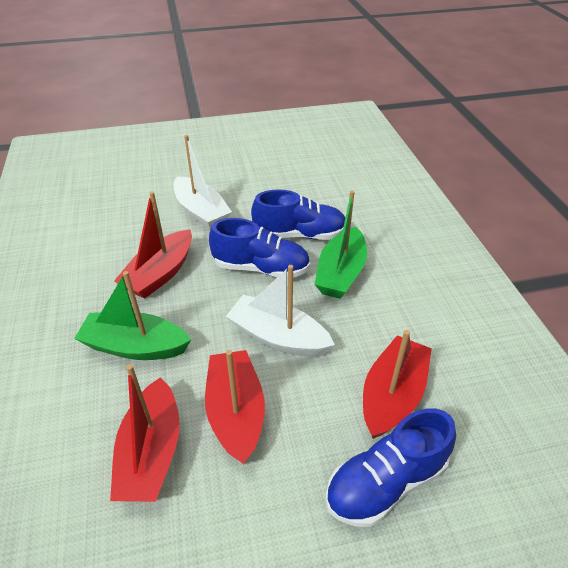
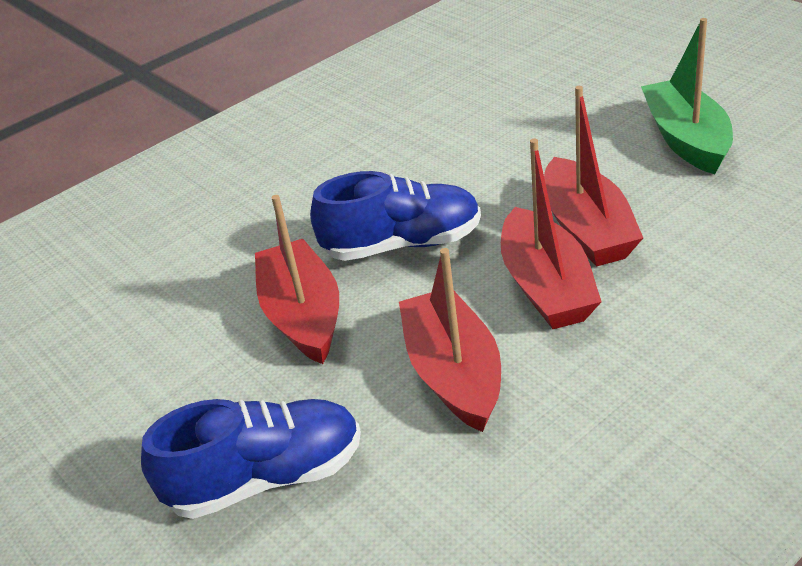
blue shoe: [209,218,310,279] [251,189,345,240] [325,408,456,527] = 3 -> [141,399,361,519] [310,171,481,261] = 2
green boat: [74,271,191,360] [314,190,367,299] = 2 -> [641,18,733,174] = 1
white boat: [173,135,232,230] [226,265,335,357] = 2 -> none = 0

